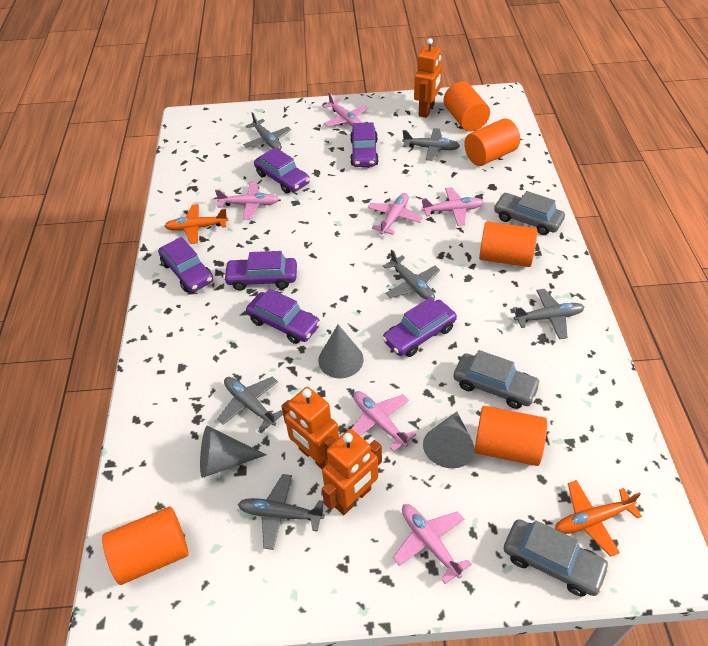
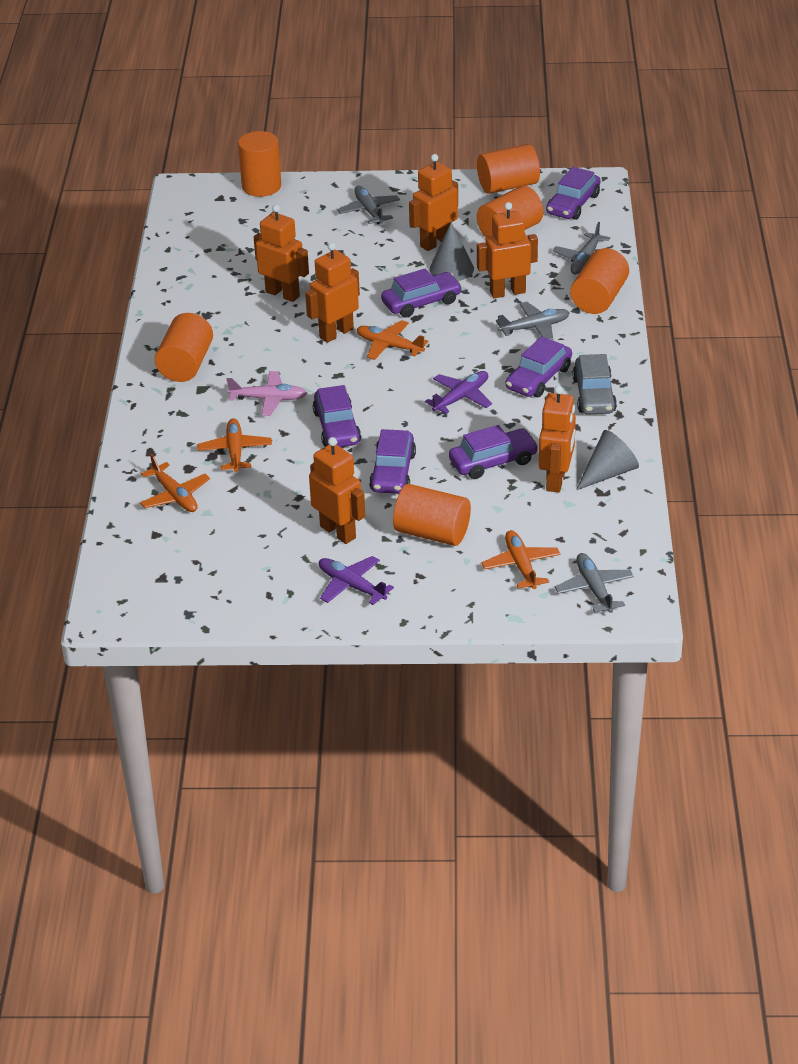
grey car: [453,350,541,409] [494,191,565,235] [504,519,610,597] = 3 -> [572,354,617,414] = 1
grey cone: [200,426,266,478] [318,325,364,379] [423,412,475,468] = 3 -> [429,223,474,281] [576,430,639,490] = 2
grey plane: [217,376,283,431] [238,474,324,550] [243,112,291,150] [383,250,440,300] [402,128,460,161] [513,289,585,339] = 6 -> [337,186,400,224] [496,302,570,340] [553,222,610,274] [555,553,634,613] = 4
orange cylinder: [102,507,188,585] [444,82,490,131] [464,118,520,166] [475,406,547,466] [479,222,537,267] = 5 -> [155,313,213,382] [238,131,281,197] [393,484,471,546] [477,144,540,194] [477,186,543,238] [570,248,629,314] = 6
orange plane: [165,204,228,244] [555,480,642,557] = 2 -> [140,454,210,512] [197,418,272,472] [357,320,428,360] [481,530,560,589] = 4
orange robot: [281,387,339,469] [322,429,382,515] [414,38,442,118] = 3 -> [254,204,309,302] [305,242,360,343] [309,437,365,544] [409,154,458,251] [477,202,538,298] [539,385,576,493] = 6
pink plane: [215,182,279,220] [323,92,368,127] [351,391,416,452] [368,193,423,235] [393,504,472,584] [421,187,484,226] = 6 -> [227,371,307,416] = 1
purple plane: none = 0 -> [319,556,394,605] [425,371,492,414] = 2

